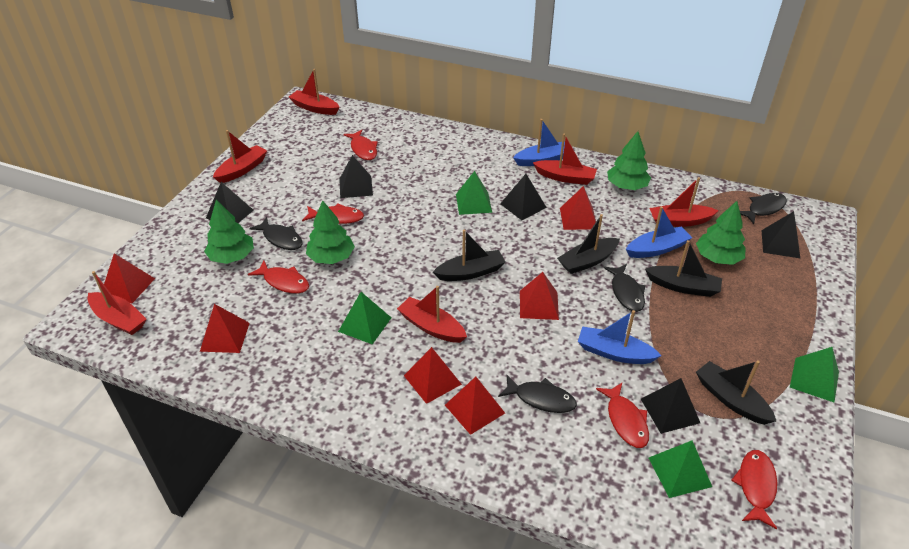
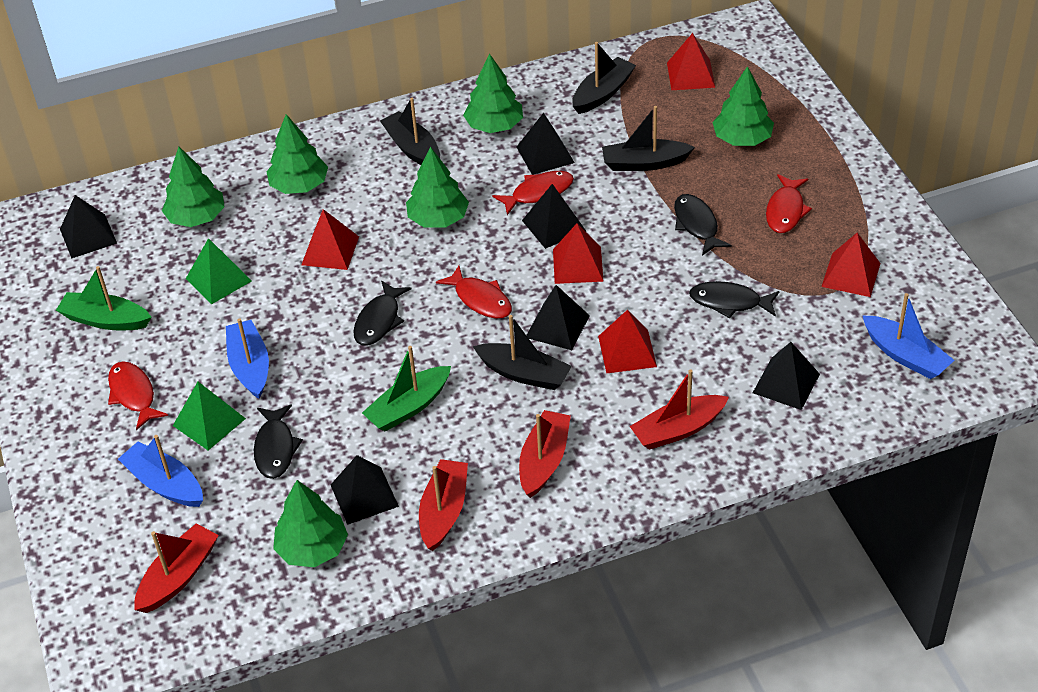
black pyramid: [206,182,254,223] [339,155,373,198] [500,174,547,220] [641,378,700,434] [761,211,800,258] = 5 -> [60,195,117,259] [331,455,399,525] [517,113,575,175] [522,184,586,249] [526,285,590,350] [753,342,820,410] = 6
green boat: none = 0 -> [56,266,151,330] [362,346,451,432] = 2
green pyramid: [338,292,391,344] [456,171,492,215] [649,441,712,498] [790,347,839,403] = 4 -> [173,382,246,451] [186,238,252,305] = 2
green tree: [204,200,254,264] [306,200,355,264] [607,131,651,190] [696,201,746,265] = 4 -> [162,146,225,227] [266,114,328,194] [273,480,348,567] [406,147,469,227] [463,54,523,133] [712,66,774,146] = 6
red boat: [87,271,146,335] [213,130,267,183] [289,69,340,115] [397,286,467,343] [533,134,597,185] [650,177,719,227] = 6 -> [134,523,219,613] [419,459,468,551] [519,410,571,498] [630,369,729,450] = 4
red fish: [248,260,309,294] [302,204,364,224] [344,130,378,160] [596,383,649,448] [731,450,777,529] = 5 -> [108,361,168,430] [436,265,512,319] [493,171,574,215] [766,174,812,233] = 4
red pyramid: [104,253,155,303] [200,304,250,353] [404,347,462,404] [445,377,505,435] [520,272,559,320] [560,186,596,230] = 6 -> [301,209,359,270] [553,224,604,284] [598,309,657,374] [667,33,715,90] [822,233,881,297] = 5

